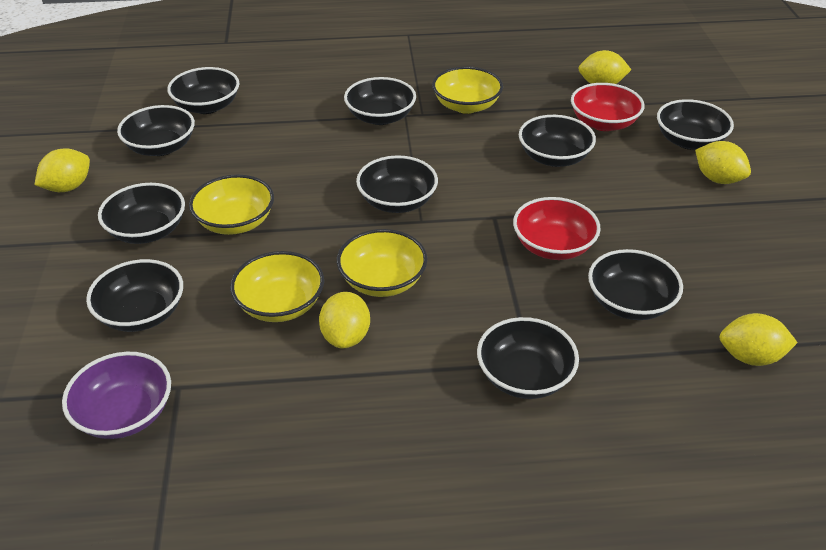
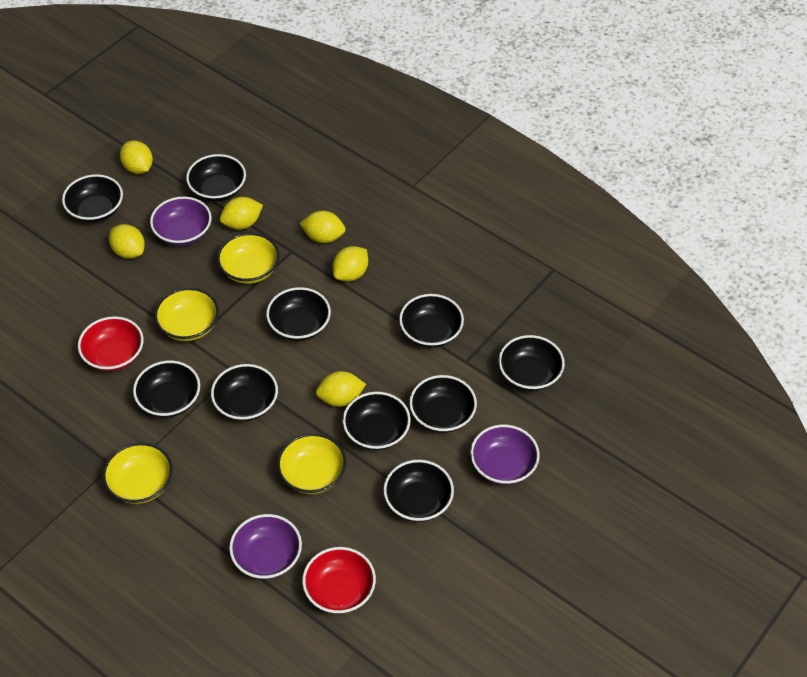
purple bowl: [62,352,171,439] = 1 -> [150,197,211,246] [229,514,302,579] [470,424,540,485] = 3
yellow lemon: [35,149,90,192] [319,292,370,349] [578,50,631,84] [695,141,751,184] [720,313,798,366] = 5 -> [109,224,145,259] [120,141,153,174] [220,197,263,230] [299,211,346,243] [316,371,366,407] [332,246,368,281] = 6

